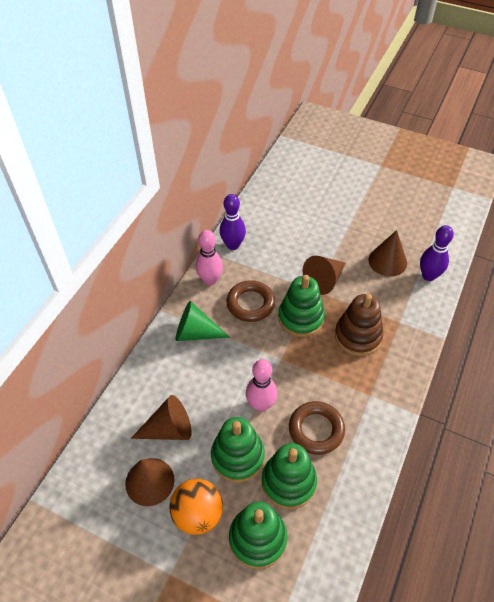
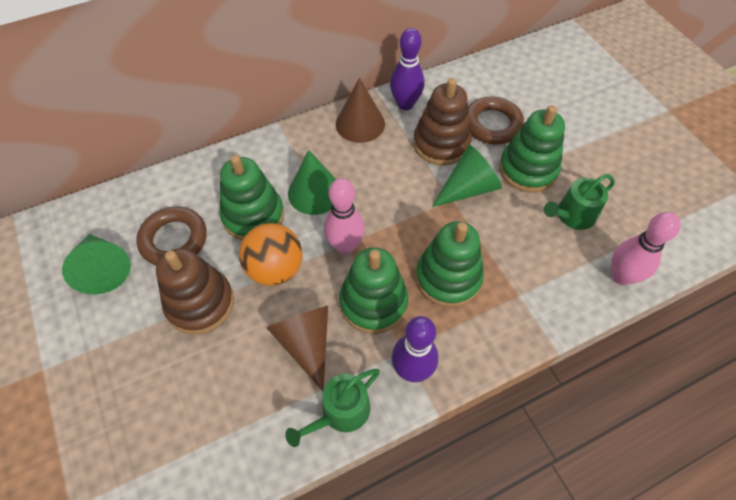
brown cone: [125,458,174,506] [131,395,192,440] [303,256,346,295] [368,230,407,277] = 4 -> [266,306,328,391] [336,78,385,143] = 2
brown stacking toy: [335,294,383,356] = 1 -> [156,248,234,334] [413,78,472,166] = 2
green cone: [175,301,230,341] = 1 -> [62,234,131,295] [288,150,336,215] [432,145,502,207] = 3
green watering can: none = 0 -> [285,369,380,447] [544,174,615,230] = 2

